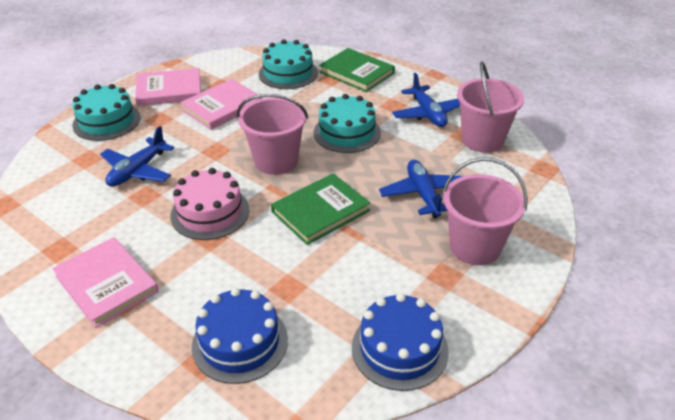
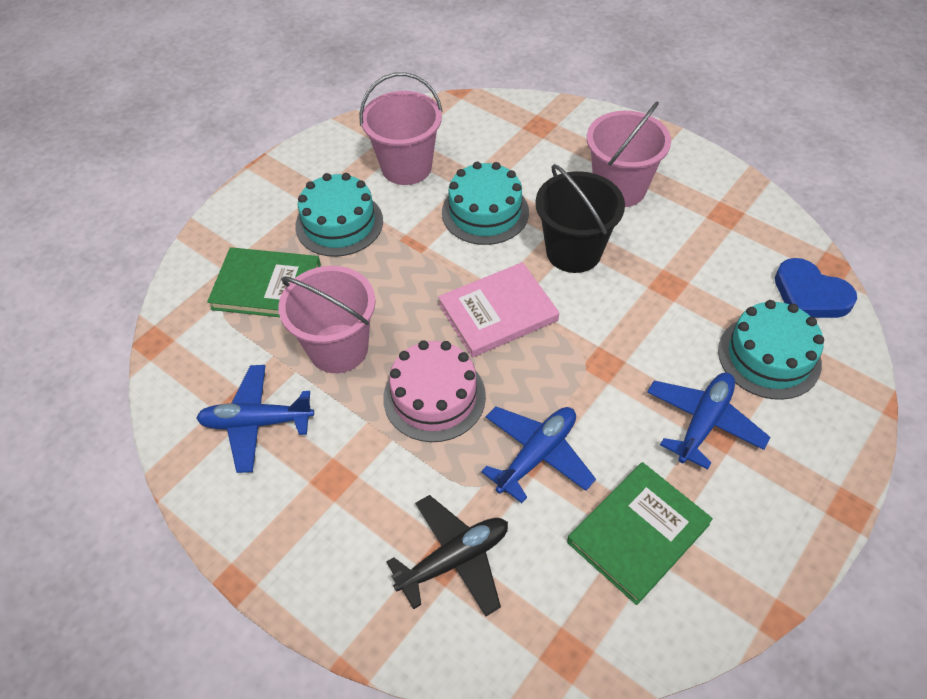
black bucket: none = 0 -> [535,164,625,273] = 1
black plane: none = 0 -> [386,495,508,616] = 1
blue cake: [192,288,288,384] [352,293,449,391] = 2 -> none = 0
blue heart: none = 0 -> [775,258,857,318] = 1
pink book: [52,237,159,328] [135,68,201,106] [180,79,262,130] = 3 -> [438,262,559,357] = 1

